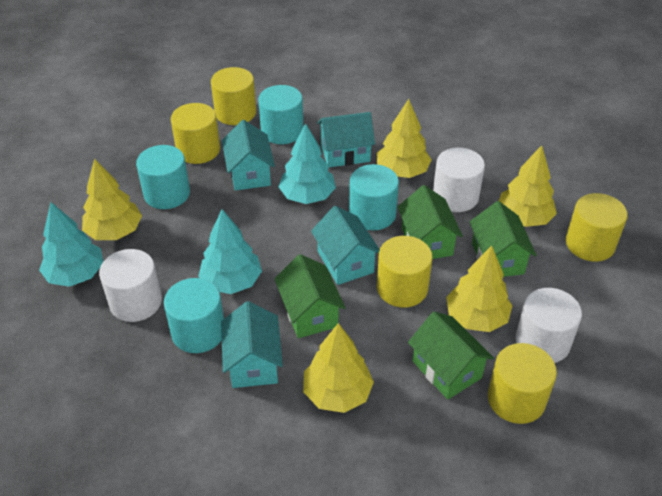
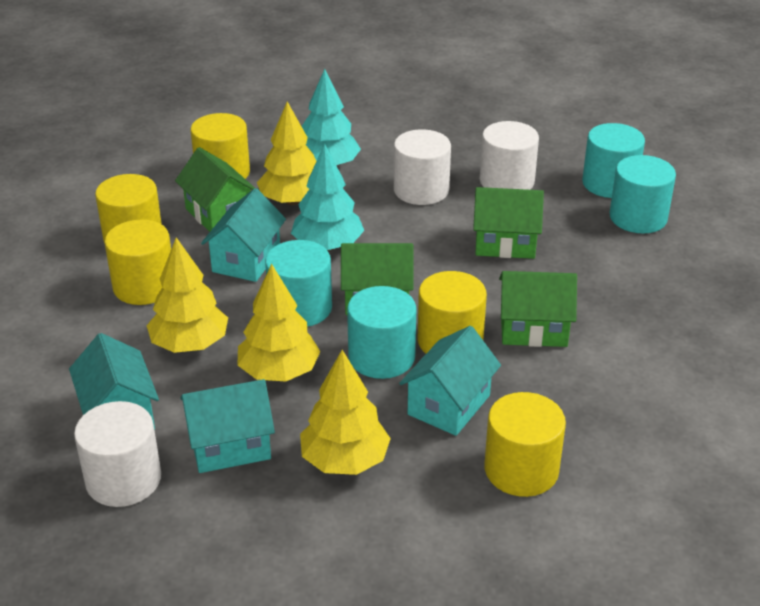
turquoise tree: [39,202,103,287] [198,209,262,294] [279,123,336,204] = 3 -> [291,143,364,251] [301,69,361,165] = 2
yellow tree: [82,158,142,240] [303,323,374,413] [377,99,432,178] [446,246,512,332] [499,145,557,227] = 5 -> [146,237,228,353] [238,264,321,382] [257,102,316,205] [300,350,391,475] = 4

